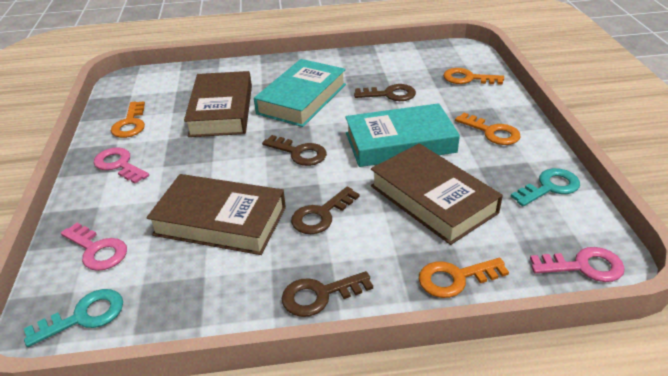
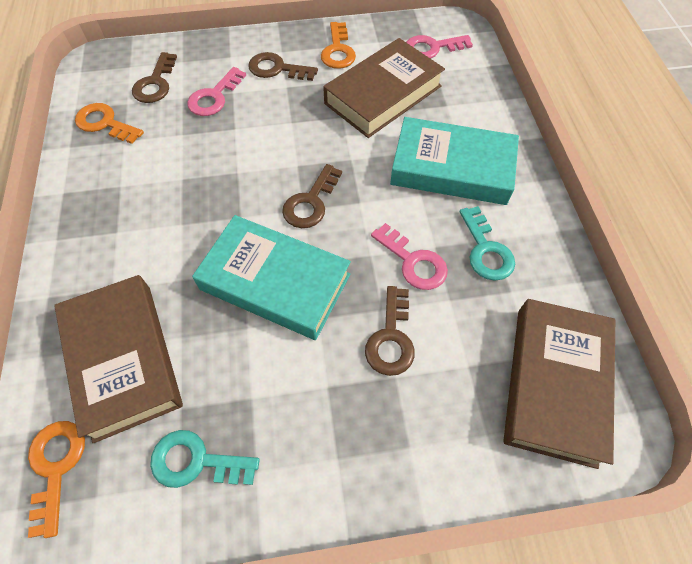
orange key: [111,101,145,138] [419,258,509,298] [443,68,504,85] [455,113,521,145] = 4 -> [28,421,85,538] [75,103,144,144] [321,22,356,69] = 3

